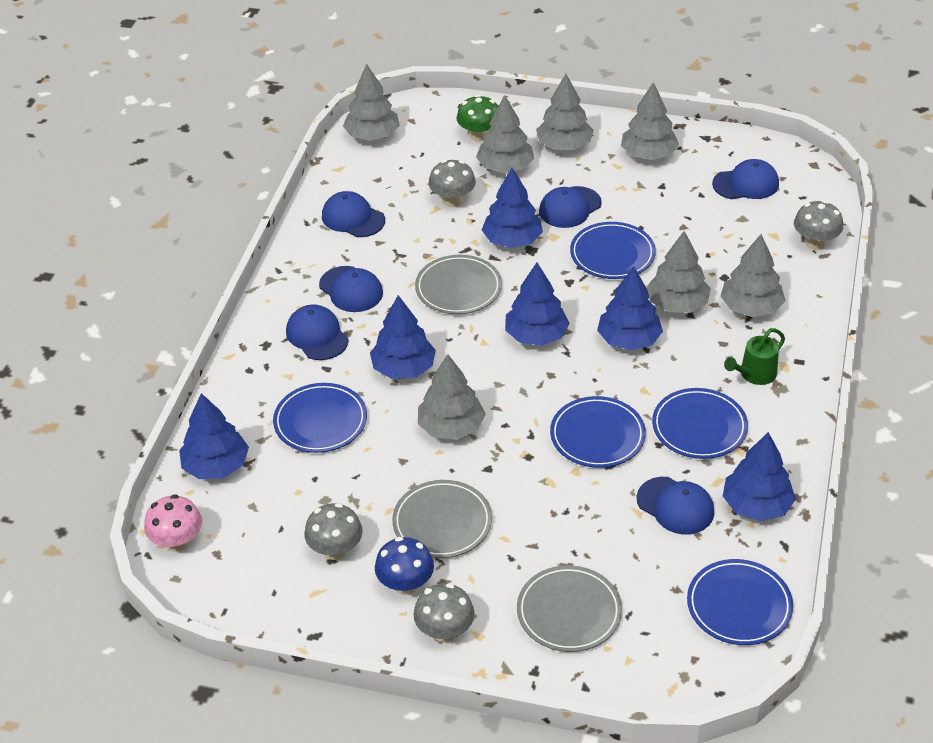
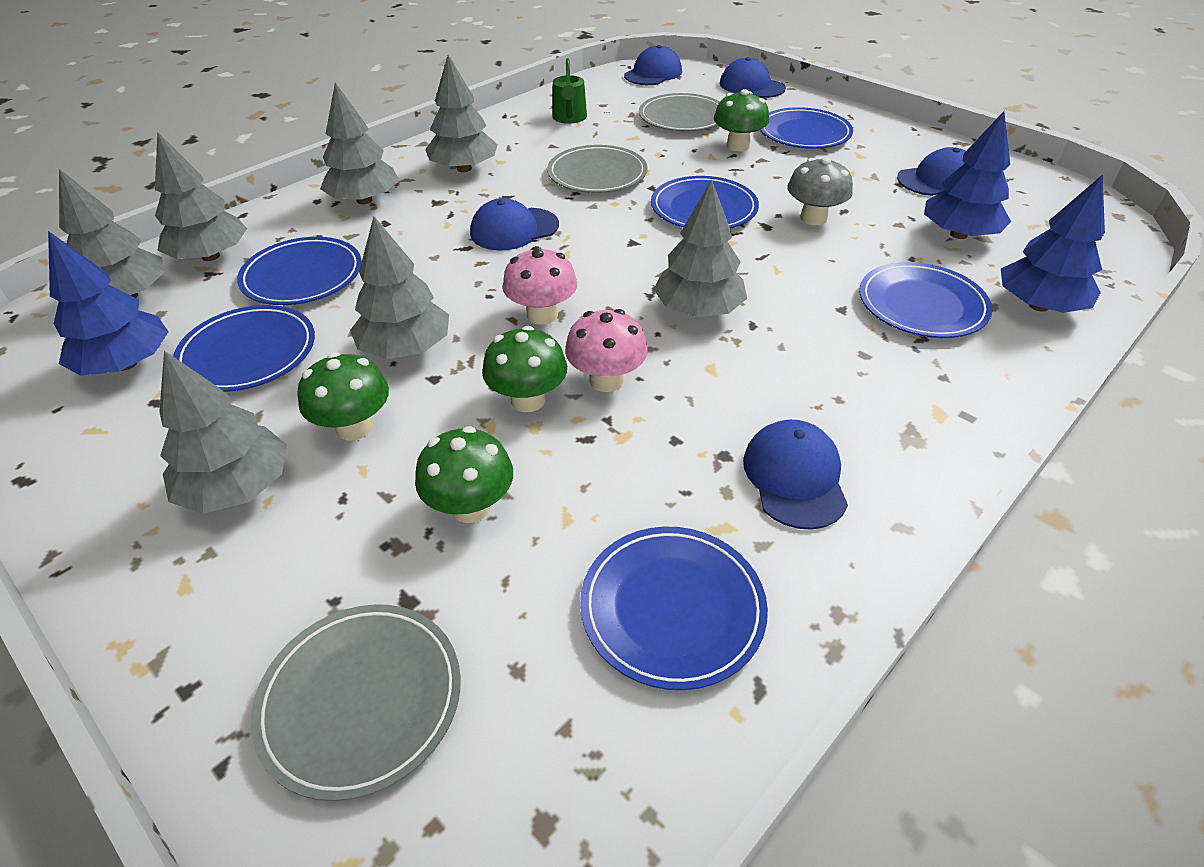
blue cap: [286,304,349,360] [319,266,383,312] [322,191,385,237] [539,186,602,228] [637,477,714,534] [712,159,779,199] = 6 -> [470,198,559,250] [624,45,682,85] [720,57,786,98] [743,420,848,530] [897,147,966,196] = 5
blue mushroom: [375,537,434,595] = 1 -> none = 0
blue plate: [273,383,367,453] [550,396,646,468] [570,222,656,279] [652,388,748,459] [687,559,793,645] = 5 -> [173,305,315,392] [237,237,362,305] [580,527,768,690] [651,176,759,228] [760,107,853,149] [859,262,993,338] = 6
blue tree: [179,393,249,479] [370,295,436,379] [482,168,543,248] [505,263,570,346] [597,266,663,350] [723,432,796,521] = 6 -> [48,231,168,376] [924,111,1011,239] [1001,175,1105,313] = 3
green mushroom: [457,95,498,142] = 1 -> [298,352,389,441] [415,426,513,523] [482,326,567,412] [714,89,769,151] = 4
grey mushroom: [304,503,363,560] [413,583,475,642] [429,160,476,207] [794,200,843,250] = 4 -> [788,157,853,225] = 1
pink mushroom: [144,494,202,552] = 1 -> [503,246,577,325] [565,309,648,392] = 2

